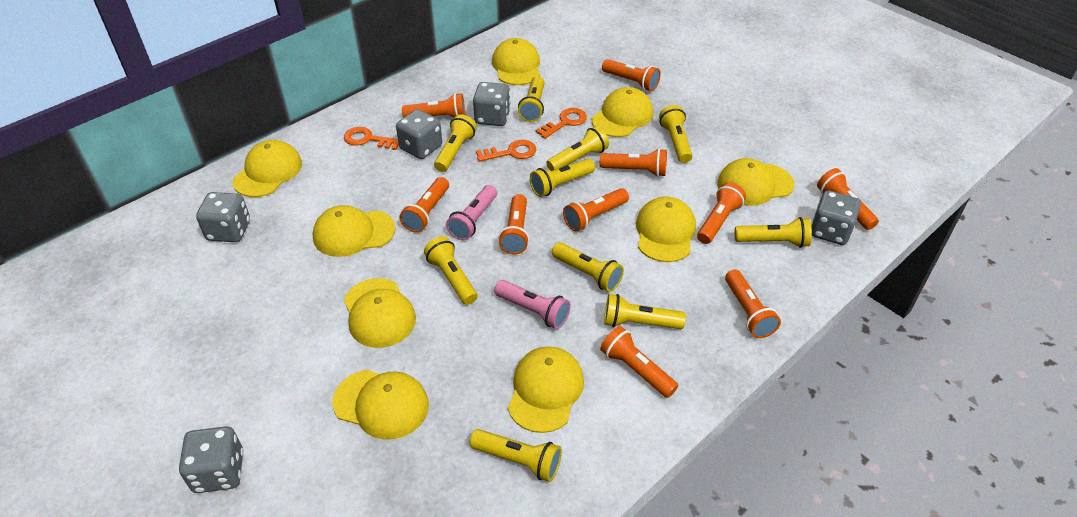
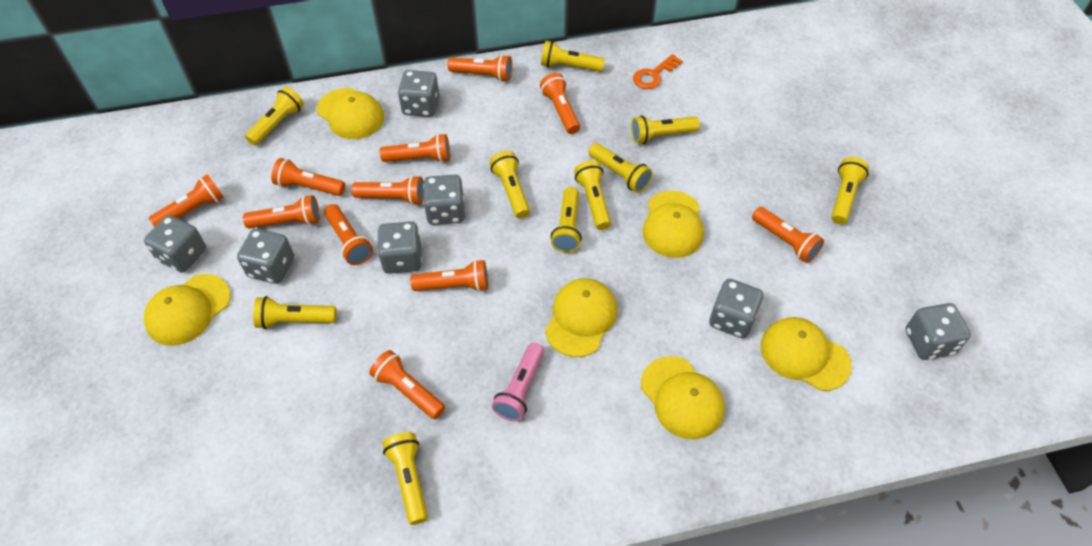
grey dice: [179,426,243,493] [196,192,250,242] [396,109,442,159] [473,82,511,126] [811,190,861,245] = 5 -> [144,215,206,273] [237,229,294,284] [377,221,422,274] [398,70,439,117] [423,175,465,225] [709,279,763,338] [906,303,971,360] = 7
orange flashlight: [399,177,449,233] [402,93,465,118] [498,194,529,254] [563,188,629,231] [600,148,667,177] [600,326,678,398] [602,59,661,91] [697,182,746,244] [725,270,781,338] [817,168,879,230] = 10 -> [149,174,224,227] [243,195,320,229] [271,158,345,196] [324,204,373,265] [351,175,424,205] [369,350,445,419] [380,134,450,163] [410,260,488,292] [448,54,512,82] [540,73,580,134] [752,207,824,263] = 11
orange key: [344,127,399,150] [476,140,536,162] [536,108,587,139] = 3 -> [633,54,683,89] = 1
pink flashlight: [446,185,497,240] [494,280,571,329] = 2 -> [492,343,544,421] = 1
yellow cap: [232,140,302,197] [312,205,395,257] [332,370,429,440] [344,278,416,348] [492,38,540,85] [508,347,584,433] [592,87,653,137] [636,197,696,262] [717,158,794,206] = 9 -> [144,274,231,346] [317,88,384,139] [545,278,617,357] [641,356,725,440] [642,191,704,258] [761,317,852,391] = 6

